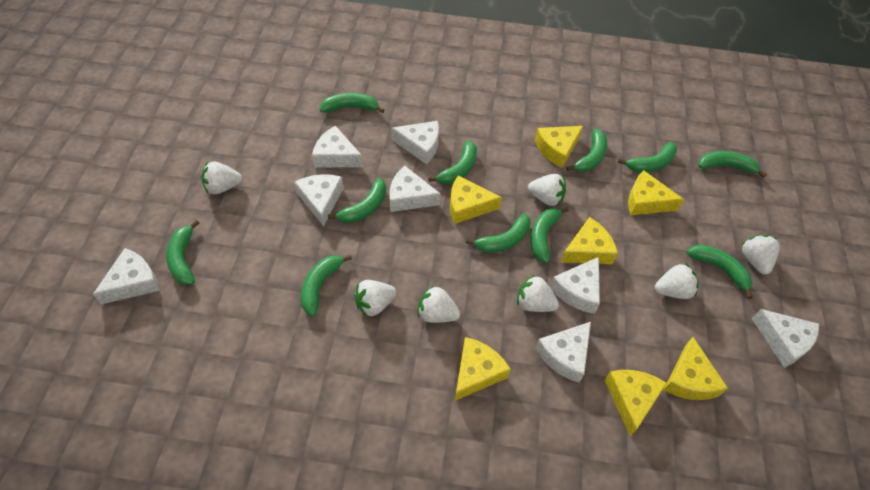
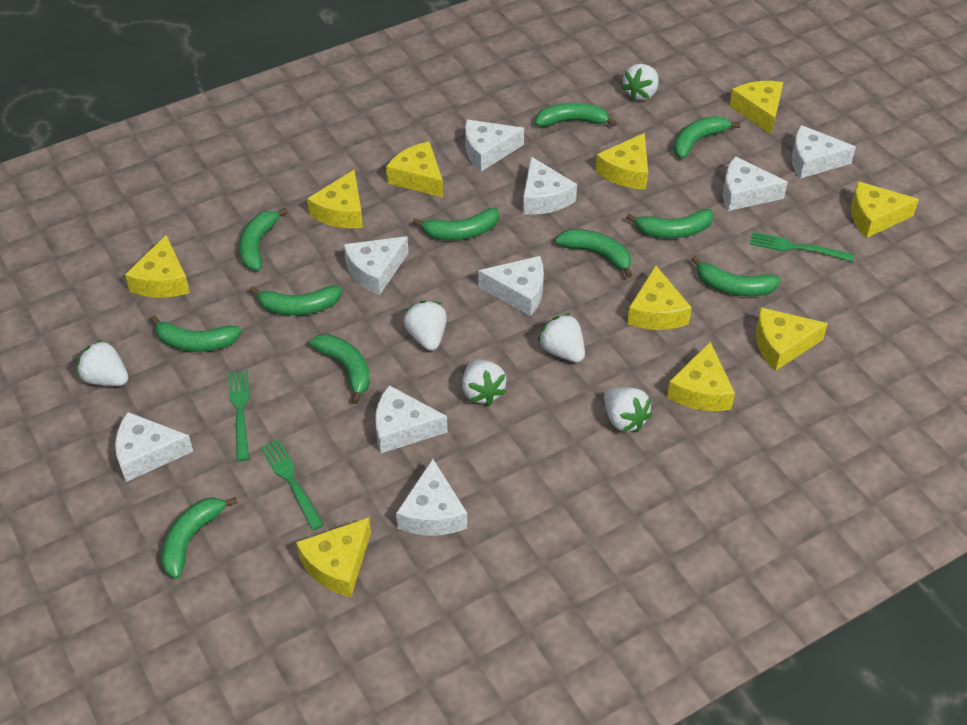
green fork: none = 0 -> [228,370,250,461] [261,439,324,530] [750,232,854,262] = 3
white cheese: [93,248,160,304] [294,174,343,226] [312,126,363,168] [389,166,441,212] [392,121,439,164] [535,322,591,383] [550,257,600,314] [752,309,819,368] = 8 -> [115,412,193,482] [344,236,408,295] [375,385,448,453] [396,459,467,535] [465,120,524,171] [478,256,544,316] [523,157,577,215] [723,156,788,211] [792,125,856,178] = 9
white strawberry: [201,161,242,194] [354,280,396,318] [418,285,460,323] [517,275,559,312] [528,174,566,206] [655,263,699,299] [741,235,780,275] = 7 -> [77,340,128,386] [404,300,447,351] [462,359,506,406] [538,313,585,363] [604,387,652,432] [621,64,659,101] = 6
yellow cheese: [450,176,502,224] [455,337,511,401] [535,126,583,168] [561,217,618,264] [604,370,667,436] [628,170,684,215] [664,337,728,400] = 7 -> [125,235,190,298] [296,517,371,597] [307,170,363,228] [386,141,443,197] [595,133,648,190] [627,265,692,330] [667,342,735,411] [729,81,783,134] [756,308,828,371] [851,181,919,238] = 10

